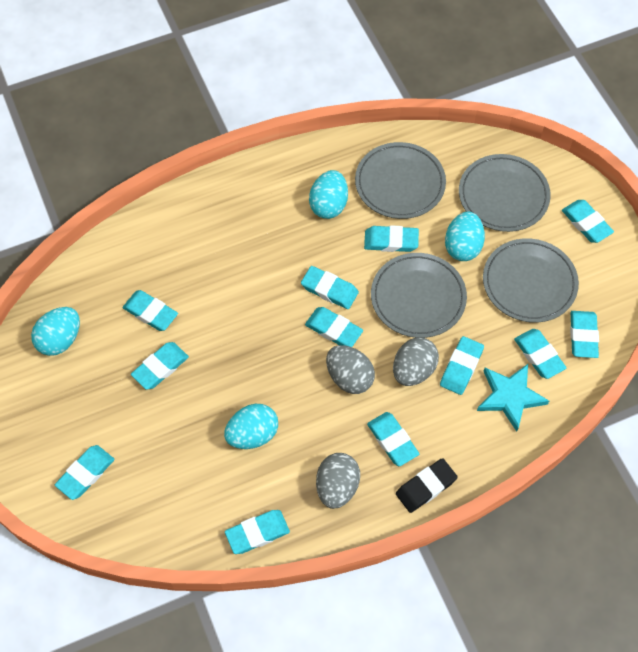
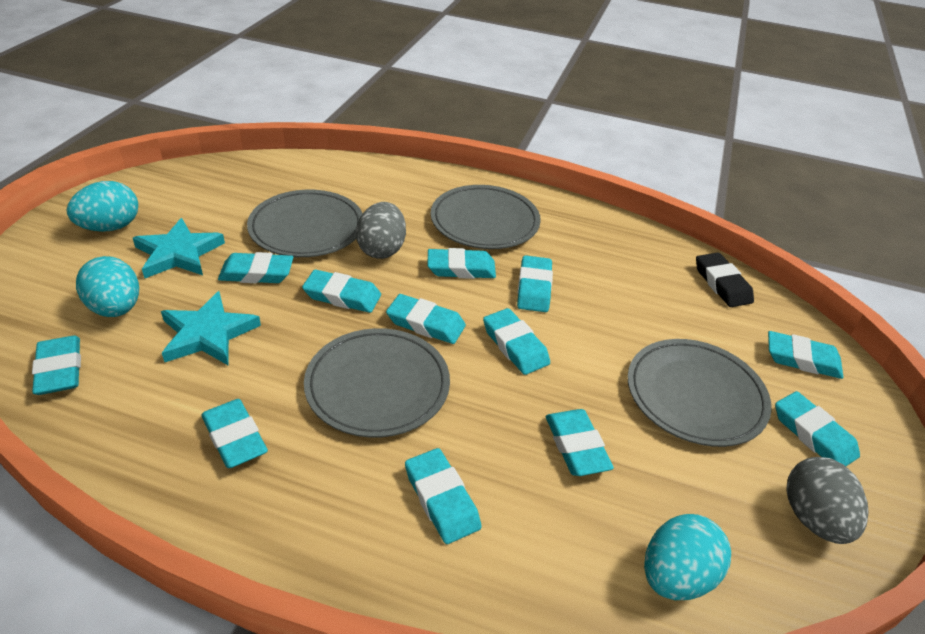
grey egg: [316,453,360,509] [326,345,375,394] [393,337,439,386] = 3 -> [356,202,406,259] [786,457,869,544] = 2
turquoise egg: [31,307,80,356] [224,404,278,449] [309,170,348,219] [445,212,485,261] = 4 -> [66,181,138,232] [76,256,139,317] [644,514,731,600] = 3
turquoise star: [477,364,549,432] = 1 -> [133,218,225,278] [161,291,261,365] = 2

